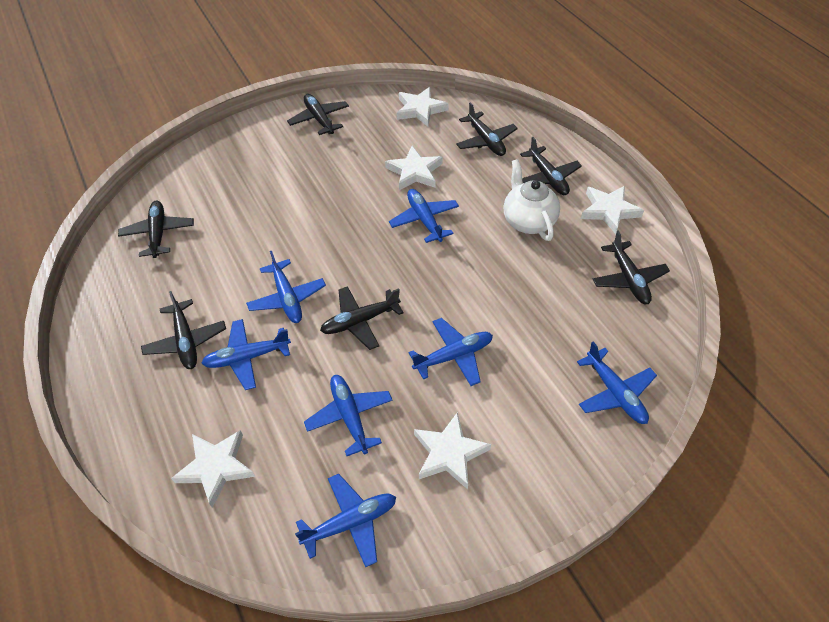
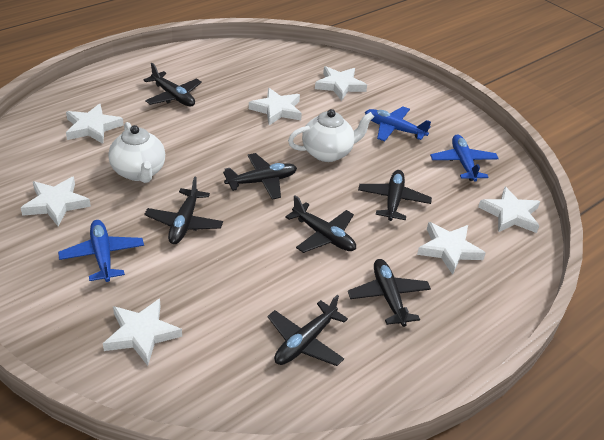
blue plane: [201,319,291,390] [246,251,326,323] [295,474,396,568] [304,375,393,456] [389,189,459,243] [409,318,493,386] [577,341,657,424] = 7 -> [58,220,144,282] [365,106,431,141] [430,134,499,182] = 3
white star: [171,430,255,508] [385,146,443,190] [397,87,449,127] [414,412,491,489] [581,186,644,234] = 5 -> [21,177,91,227] [66,103,124,144] [103,298,182,366] [249,88,302,125] [315,66,367,101] [417,222,486,275] [478,187,540,233] = 7
white teapot: [503,159,560,241] = 1 -> [108,122,165,183] [288,109,374,162] = 2

